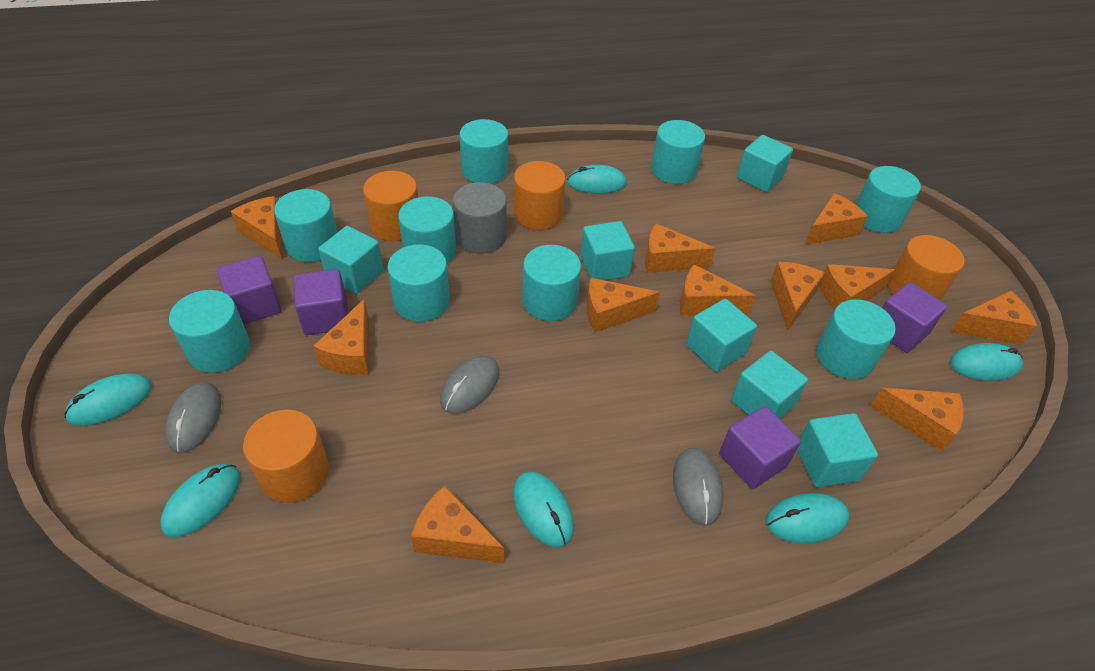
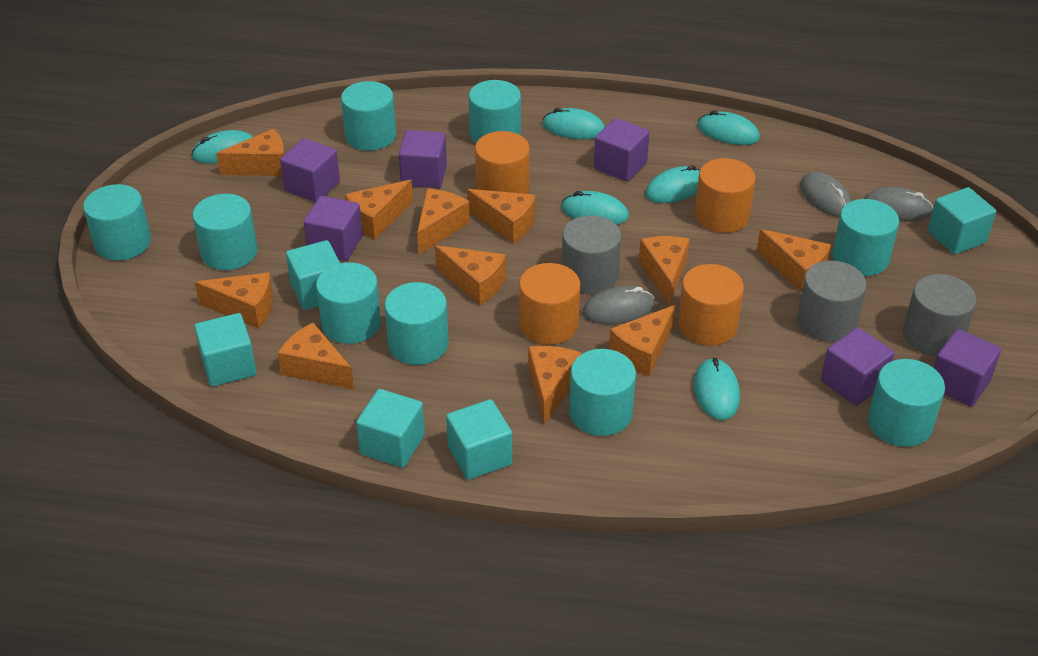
grey cylinder: [453,182,507,254] = 1 -> [562,215,621,294] [797,261,867,342] [903,274,977,356] = 3
purple cube: [217,256,282,324] [294,269,348,335] [719,406,801,489] [882,282,947,353] = 4 -> [280,138,340,202] [304,196,363,261] [399,130,447,188] [594,118,650,182] [821,327,895,406] [934,329,1001,407] = 6
turquoise cube: [318,226,383,294] [581,221,635,280] [686,299,757,372] [731,351,808,419] [737,135,793,192] [797,413,878,487] = 6 -> [194,313,257,387] [286,240,340,310] [356,389,425,468] [446,399,512,480] [928,187,996,254] = 5

